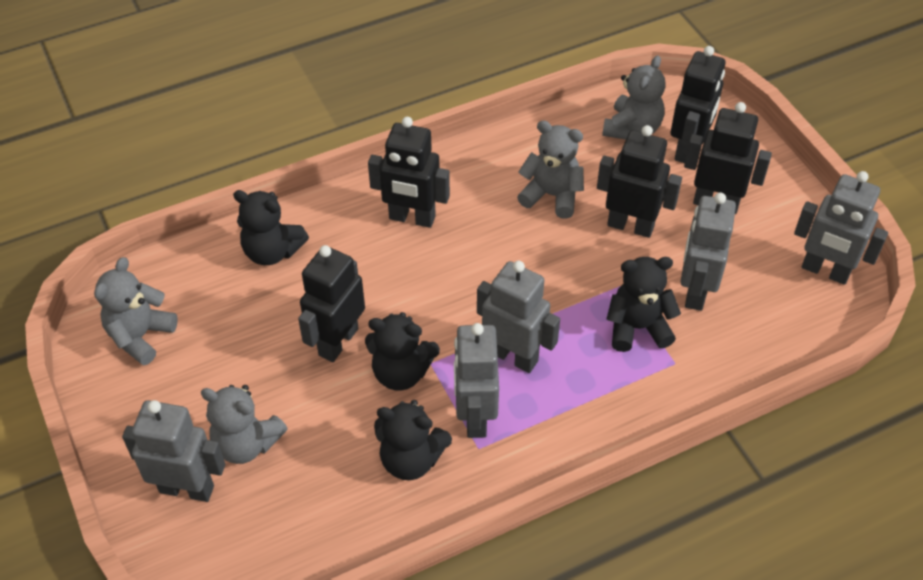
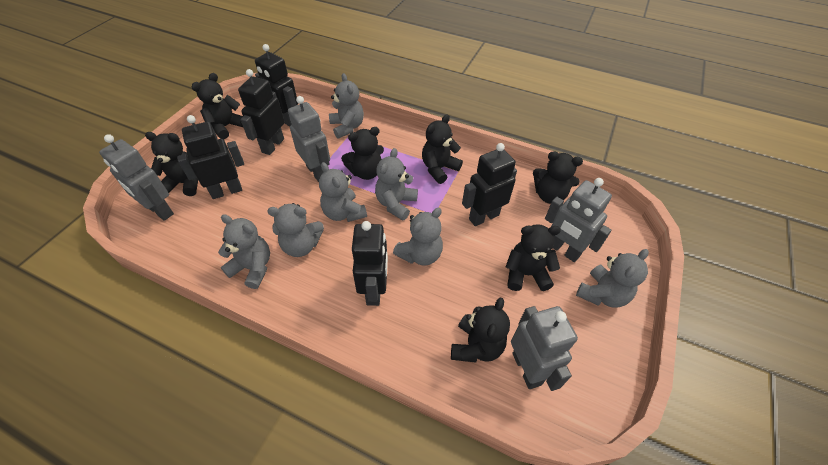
black teddy bear: [233,190,309,265] [365,312,440,391] [374,400,452,480] [606,257,681,352] = 4 -> [145,132,198,196] [192,73,243,139] [341,127,384,180] [422,114,463,184] [451,297,510,363] [506,224,561,291] [533,151,583,204] = 7
grey robot: [122,400,225,502] [454,323,499,438] [477,261,560,373] [681,192,736,311] [794,171,888,285] = 5 -> [99,134,174,221] [288,96,330,182] [511,306,578,391] [545,178,612,262] = 4
grey teddy bear: [94,257,178,366] [201,385,288,464] [517,121,584,219] [602,55,666,140] = 4 -> [218,214,270,289] [267,203,324,257] [319,162,367,222] [329,73,364,138] [375,148,418,221] [393,208,443,265] [576,249,649,308] = 7

